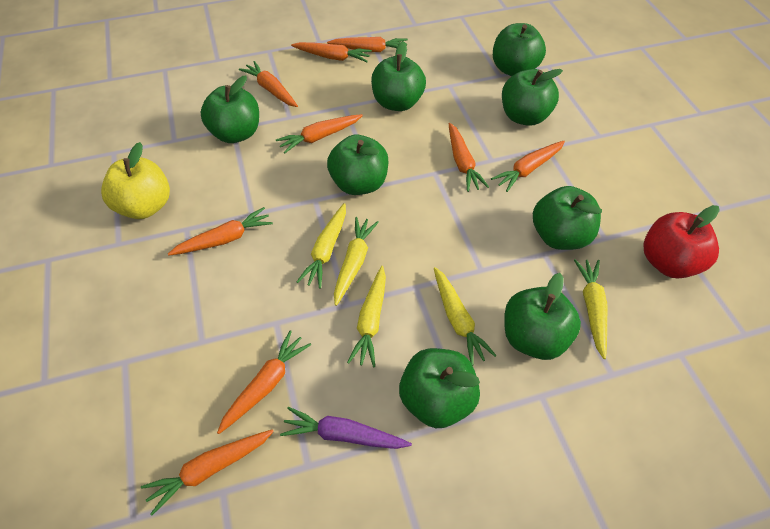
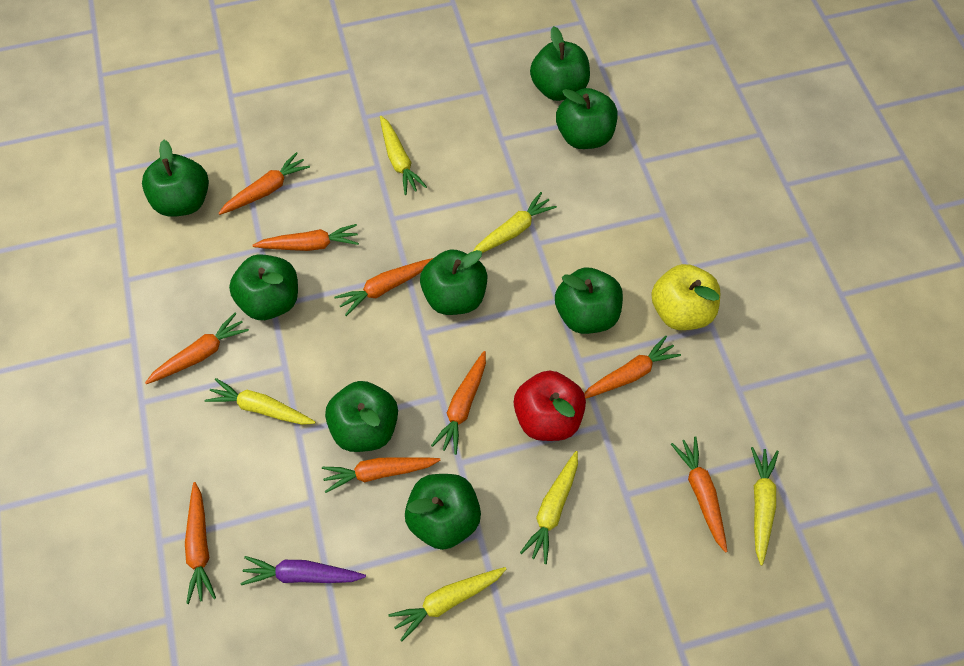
yellow carrot: [297,203,346,289] [334,217,379,306] [347,266,386,367] [434,267,497,366] [574,259,607,359] = 5 -> [205,378,315,425] [380,116,427,195] [389,567,506,641] [473,192,557,253] [520,451,578,564] [751,447,779,565] = 6

